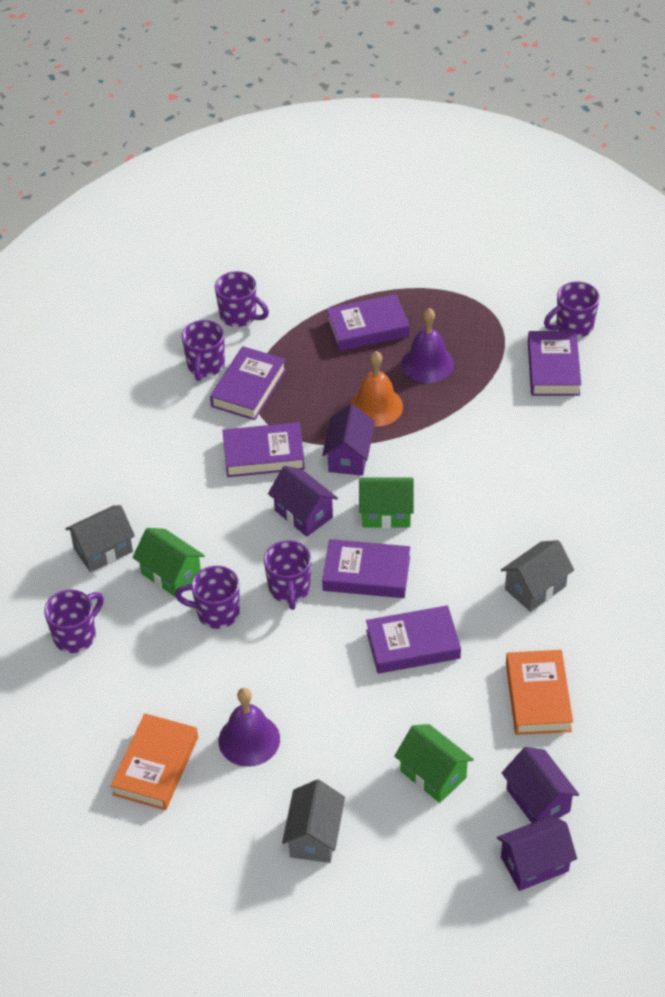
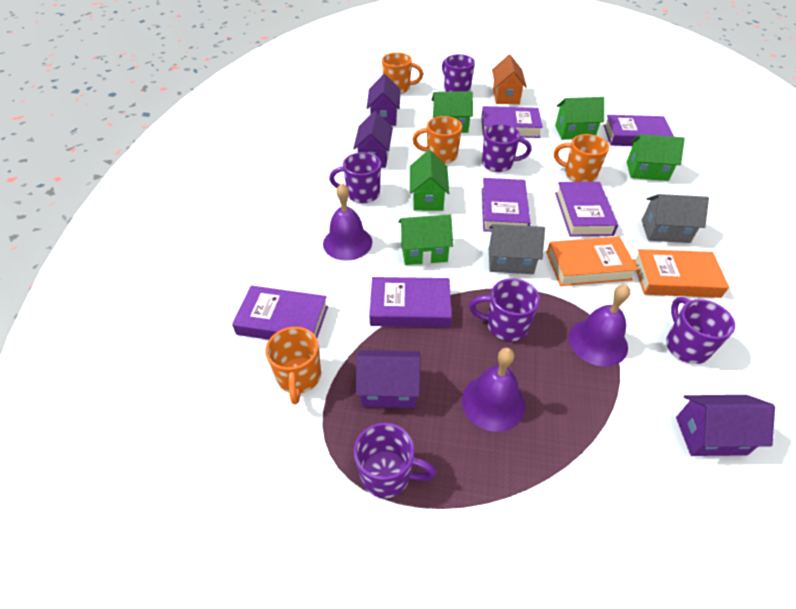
green house: [132,528,205,597] [359,478,414,528] [394,724,474,803] = 3 -> [398,214,453,265] [410,150,449,211] [431,91,473,133] [555,97,604,140] [627,134,685,181] = 5
grey house: [65,505,135,572] [282,779,345,863] [501,540,574,612] = 3 -> [489,224,545,274] [642,194,709,243] = 2
orange bell: [350,351,403,426] = 1 -> none = 0
orange house: none = 0 -> [492,55,527,104] = 1
orange mug: none = 0 -> [265,327,321,404] [382,52,423,94] [412,116,462,164] [554,134,609,182] = 4
purple bell: [218,688,280,767] [402,308,454,383] = 2 -> [323,183,372,261] [462,348,525,432] [569,284,630,367] = 3

